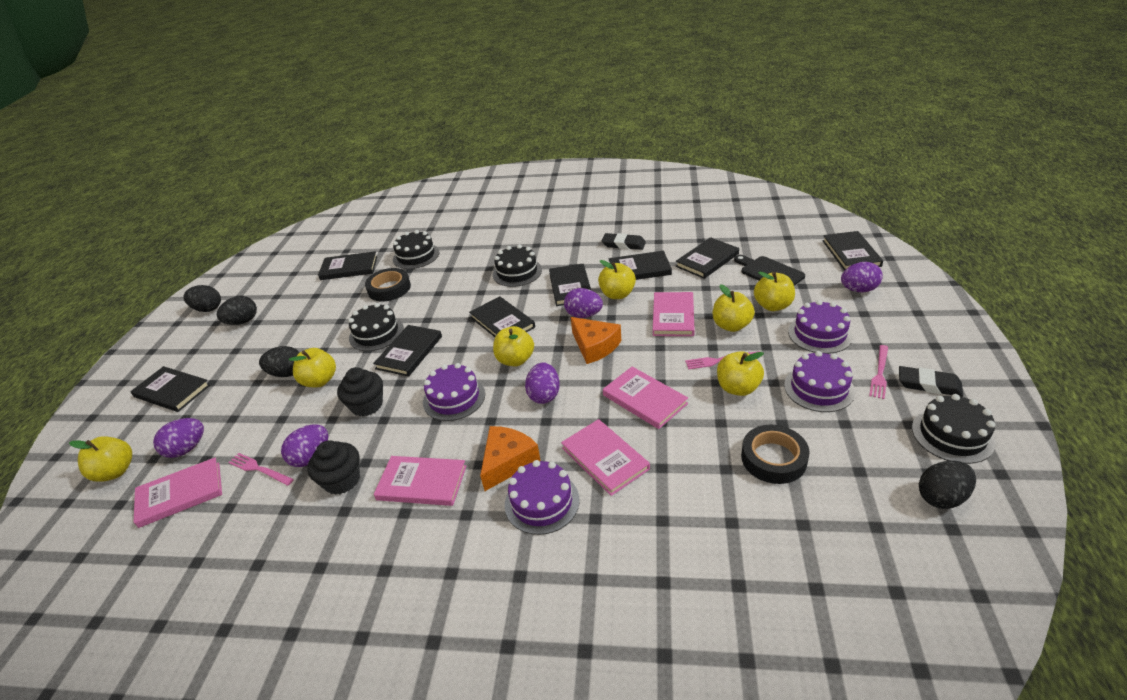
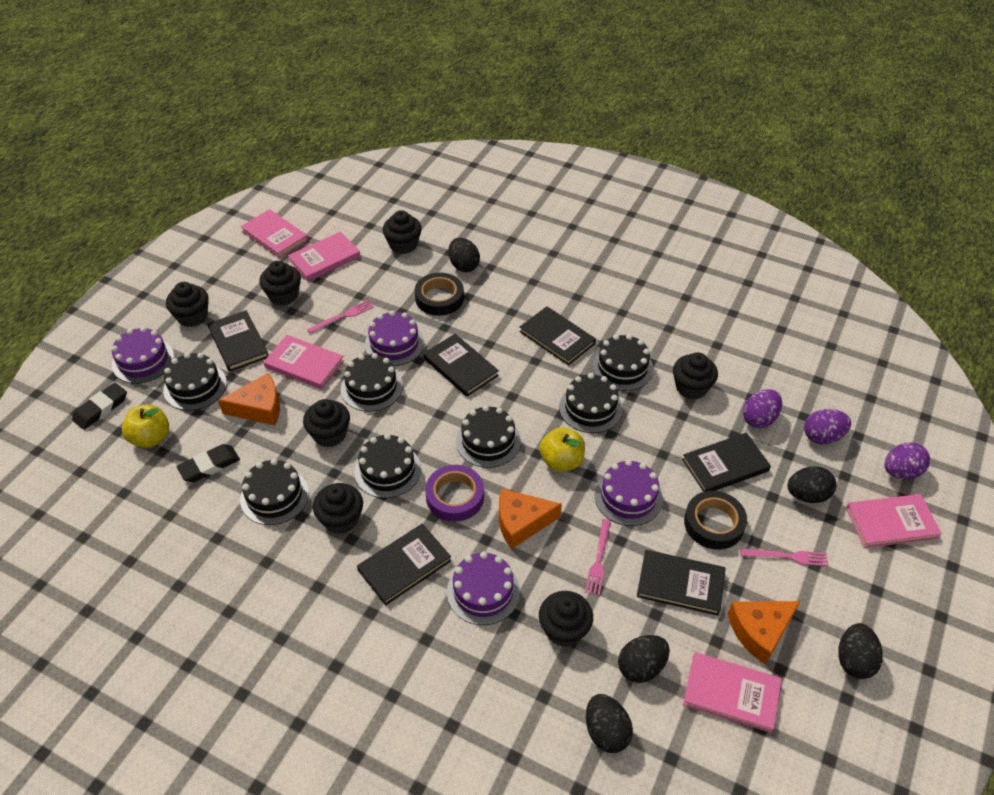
black book: [130,366,210,412] [318,251,377,280] [373,325,442,377] [469,296,535,337] [549,264,591,306] [609,251,672,280] [676,237,739,279] [822,231,883,271] = 8 -> [208,310,269,372] [357,524,451,605] [423,334,499,397] [519,306,596,365] [637,550,726,616] [682,433,771,492] = 6
black cake: [348,303,404,351] [393,230,440,269] [493,245,542,287] [912,394,995,464] = 4 -> [163,353,227,411] [240,459,309,525] [341,353,403,412] [355,433,421,498] [456,405,521,468] [559,373,622,433] [592,334,653,391] = 7
black cupcake: [307,440,360,495] [337,367,383,417] = 2 -> [166,282,209,327] [259,261,301,306] [303,399,350,447] [313,483,363,534] [383,210,422,254] [539,591,593,647] [673,352,718,400] = 7
black cutting board: [734,255,805,286] = 1 -> none = 0
black egg: [183,285,221,312] [217,296,257,325] [259,346,300,377] [919,461,976,509] = 4 -> [448,238,480,272] [586,694,633,753] [618,635,670,683] [787,466,836,503] [838,623,883,679] = 5
orange cheese: [480,426,541,491] [571,317,621,364] = 2 -> [218,373,280,425] [499,488,562,549] [728,601,800,665] = 3
purple egg: [153,418,204,458] [281,424,328,467] [525,362,560,404] [564,288,603,318] [841,262,883,292] = 5 -> [743,389,782,428] [804,409,851,444] [885,442,930,479] = 3
purple tape: none = 0 -> [425,465,484,522] = 1
yellow apple: [69,436,132,482] [289,348,336,387] [493,326,534,366] [598,260,636,299] [713,284,755,332] [717,351,764,396] [754,271,795,311] = 7 -> [122,404,169,448] [539,427,585,472] = 2

